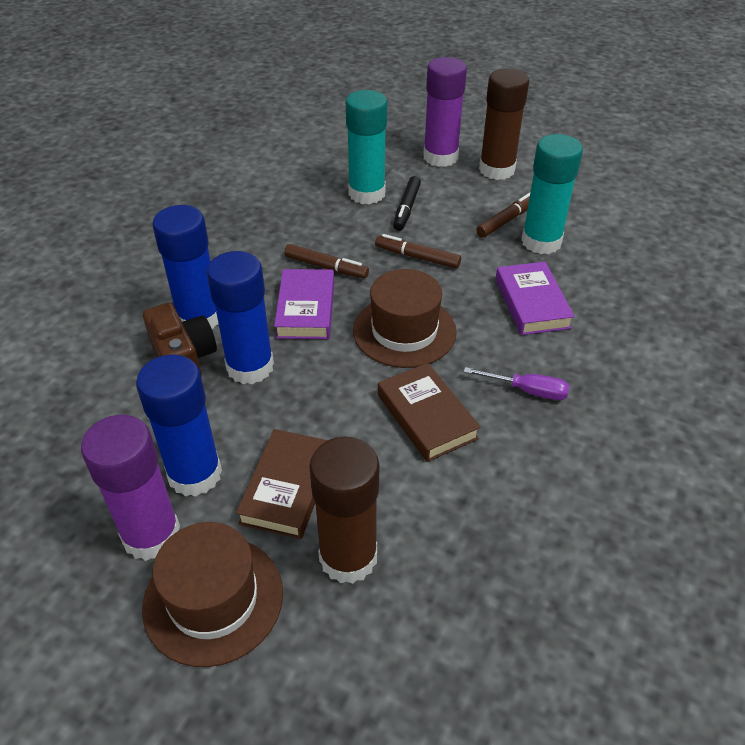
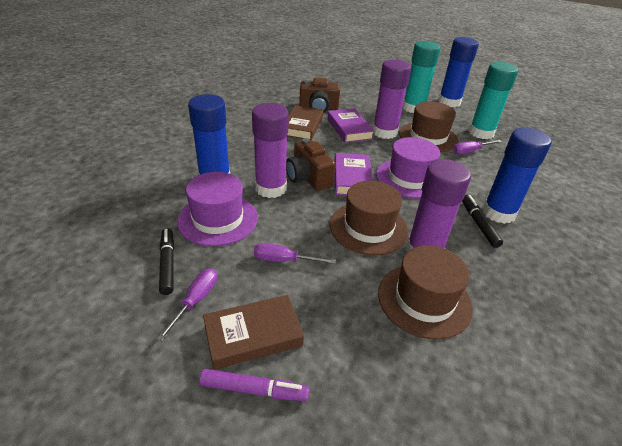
black marker: [393,176,421,231] = 1 -> [159,228,174,295] [462,195,503,248] = 2
brown camera: [143,303,217,375] = 1 -> [286,138,336,191] [299,78,340,113] = 2
brown glue stick: [309,437,379,584] [479,68,529,180] = 2 -> none = 0
brown hat: [142,522,283,667] [353,269,457,368] = 2 -> [330,181,409,255] [378,245,473,340] [399,101,458,152] = 3
brown marker: [284,244,369,278] [375,234,461,268] [476,193,530,238] = 3 -> none = 0
purple glue stick: [81,415,180,561] [423,57,467,167] = 2 -> [252,103,289,198] [373,59,411,139] [406,159,471,252] = 3
purple hat: none = 0 -> [177,172,258,246] [376,137,440,199] = 2
purple marker: none = 0 -> [199,369,309,401] = 1
purple screwdriver: [464,367,570,400] = 1 -> [157,268,217,341] [254,243,336,264] [453,140,502,154] = 3

